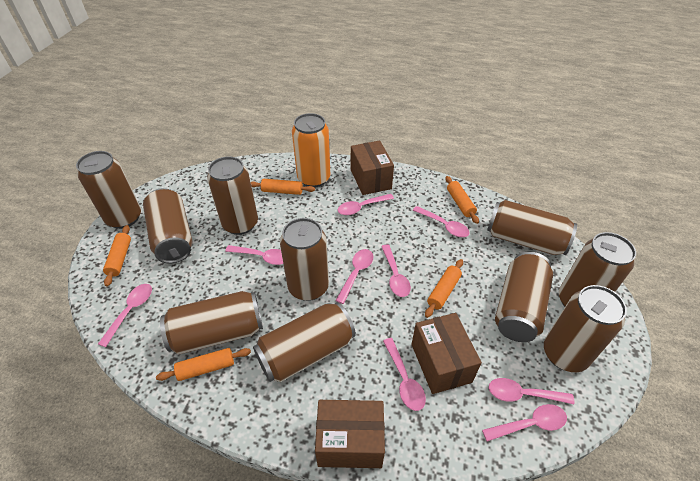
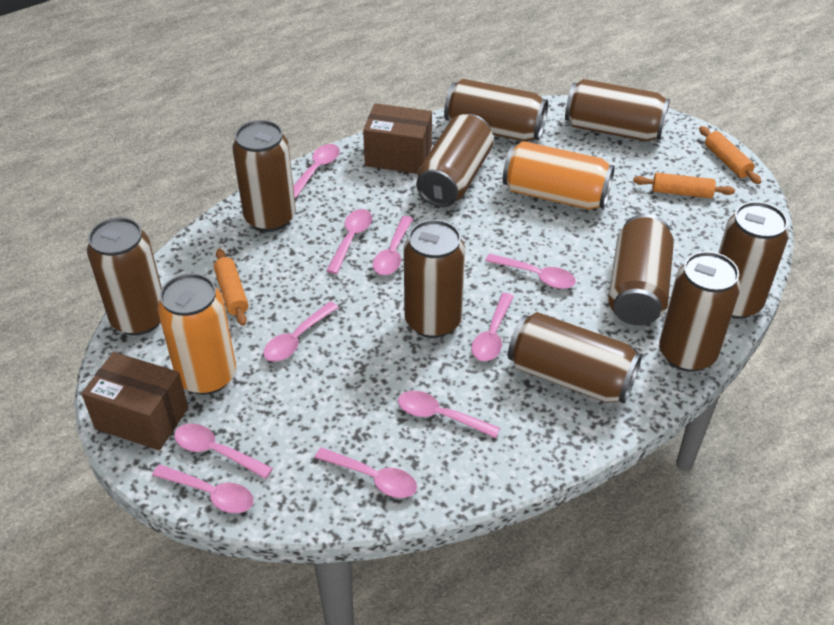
brown box: [315,400,385,468] [351,140,394,195] [411,313,482,394] = 3 -> [82,352,188,450] [363,103,432,174] = 2
orange can: [292,113,330,187] = 1 -> [158,273,236,395] [503,141,615,210] = 2
orange rolling pin: [103,225,131,286] [156,348,251,381] [251,179,315,195] [425,259,463,318] [445,176,479,224] = 5 -> [214,249,248,326] [633,173,735,198] [699,126,761,184] = 3
pink spoon: [98,284,152,347] [225,245,283,265] [335,249,373,304] [338,194,394,215] [381,244,411,297] [383,338,426,411] [413,206,470,237] [482,404,567,442] [489,378,575,404] = 9 -> [152,465,254,513] [174,423,273,479] [263,302,339,362] [293,144,340,199] [314,447,417,498] [326,209,372,274] [373,216,413,275] [398,391,500,438] [471,293,514,361] [485,254,576,289] = 10

